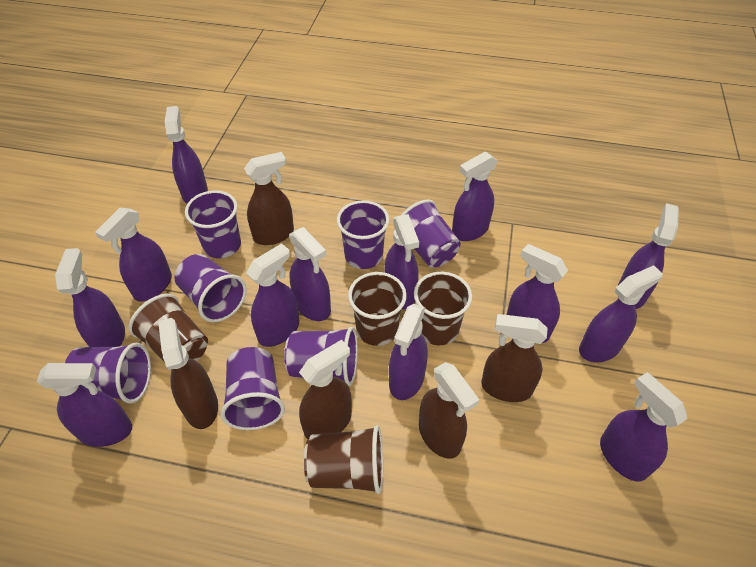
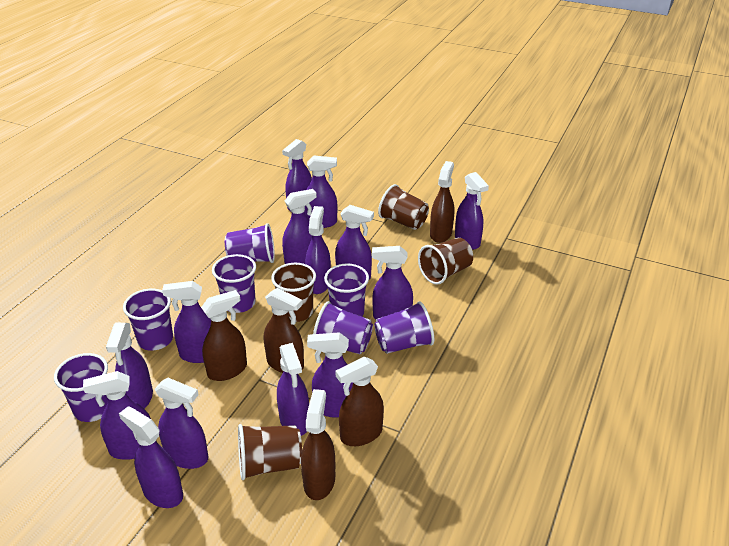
purple spray bottle: [37,363,132,447] [55,248,125,347] [95,208,172,302] [165,106,208,204] [246,243,299,347] [289,227,331,321] [384,214,419,309] [389,304,428,400] [452,152,498,241] [506,244,568,343] [579,265,663,362] [600,372,688,482] [618,203,679,309] = 13 -> [83,371,151,460] [106,323,153,409] [119,406,183,508] [155,377,208,469] [162,281,211,363] [277,343,309,436] [282,139,312,211] [282,189,317,264] [304,155,337,228] [305,206,331,294] [307,332,353,418] [335,205,374,280] [372,246,413,320] [455,172,489,250] = 14

